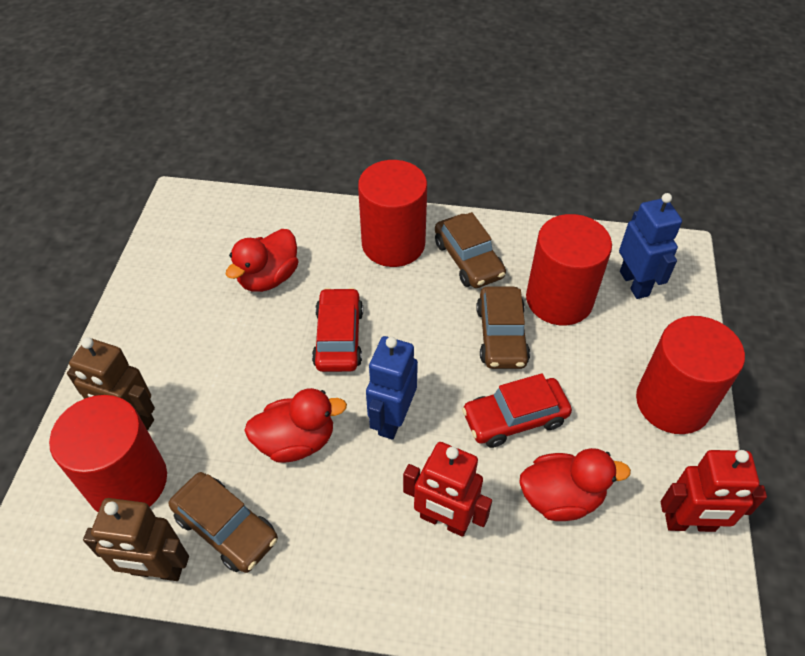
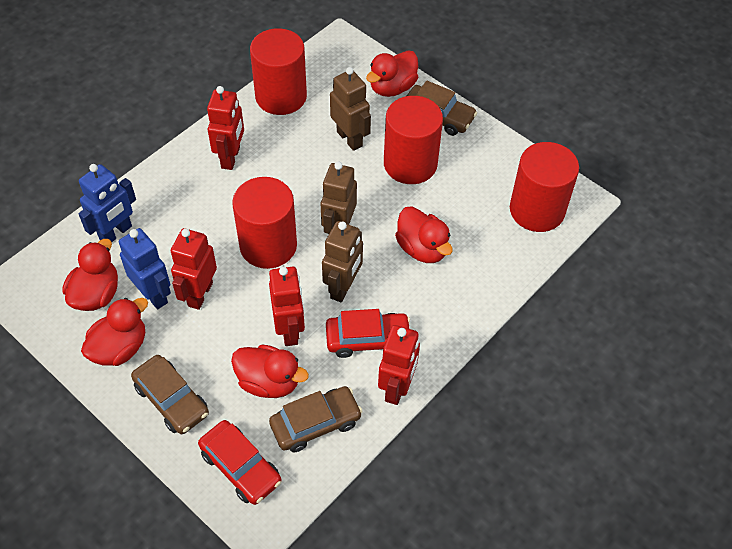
brown robot: [67,337,155,431] [83,498,189,581] = 2 -> [321,162,357,234] [322,221,363,303] [330,67,371,151] = 3
red duck: [226,229,298,292] [244,388,347,463] [519,448,631,521] = 3 -> [62,239,118,311] [81,298,148,366] [231,344,309,398] [366,50,418,97] [395,206,453,263] = 5
red robot: [403,442,492,537] [661,450,767,532] = 2 -> [171,228,217,310] [207,86,244,170] [269,267,305,346] [378,325,420,405] = 4

